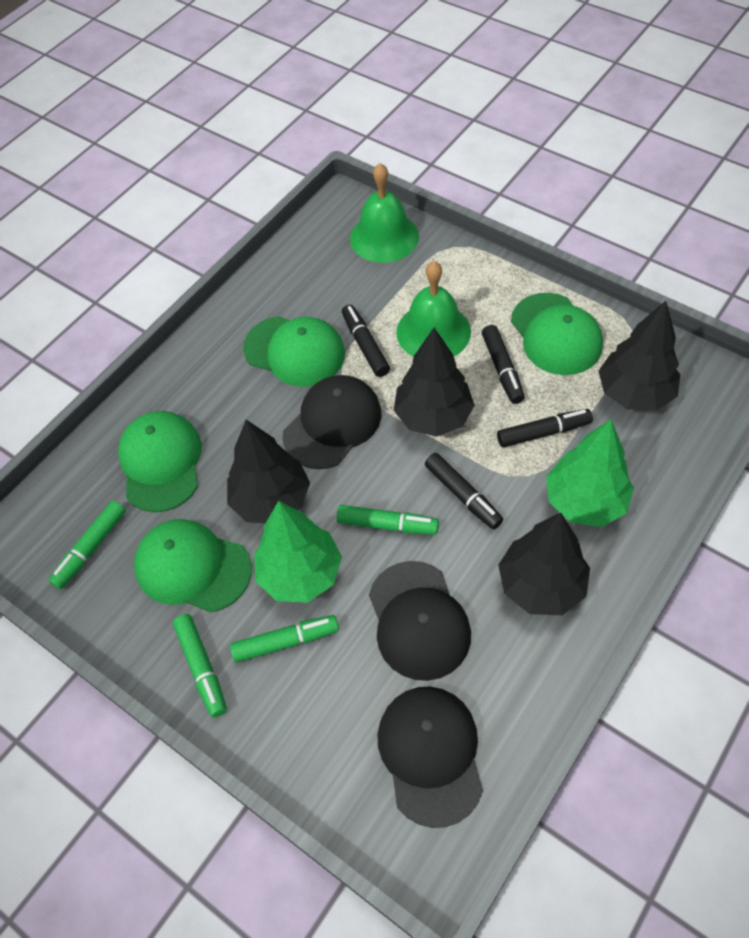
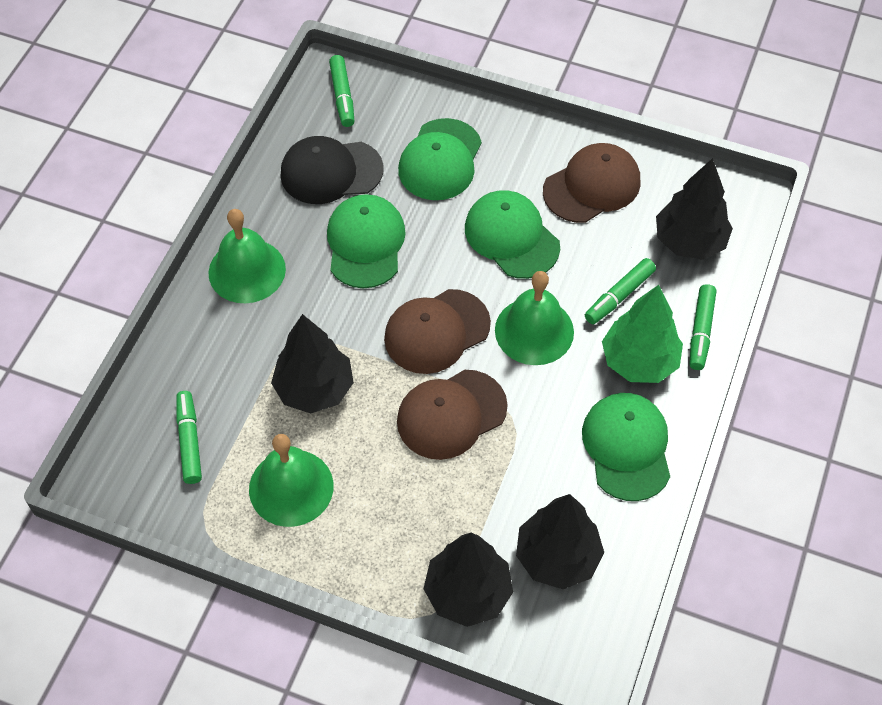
black cap: [282,375,381,469] [369,561,471,681] [377,687,483,828] = 3 -> [280,136,384,204] = 1
black marker: [342,305,390,377] [425,453,503,529] [482,325,525,404] [497,409,593,447] = 4 -> none = 0
brown cap: none = 0 -> [384,289,491,374] [397,370,508,460] [543,143,640,223] = 3
green bell: [350,163,419,263] [396,261,471,357] = 2 -> [208,209,286,303] [249,434,334,527] [495,271,574,365] = 3
green tree: [254,501,342,603] [546,419,634,527] = 2 -> [602,285,683,383] = 1

